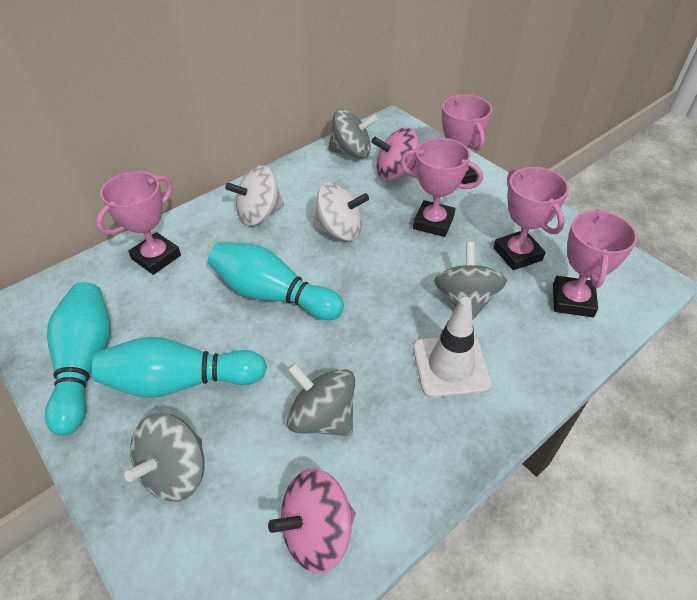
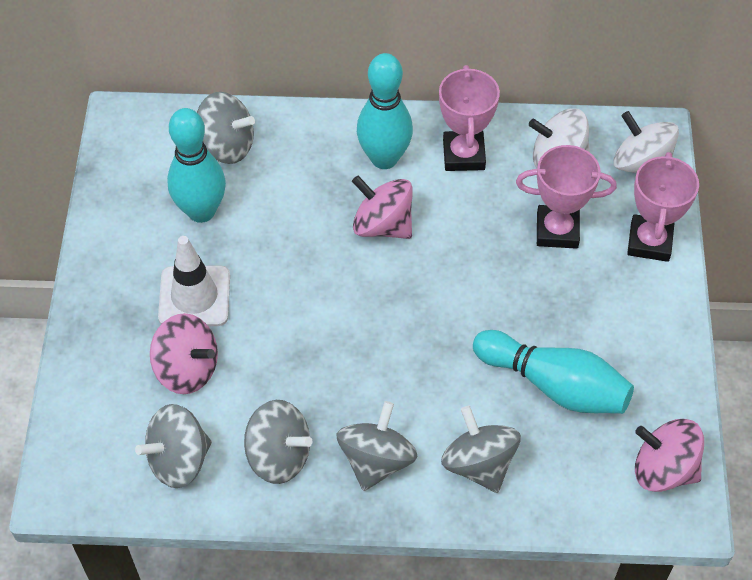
grey spinning top: [124,413,205,502] [287,363,355,436] [328,109,378,158] [434,242,507,321] = 4 -> [135,404,212,488] [197,92,255,164] [244,400,312,484] [336,401,417,491] [441,406,521,493] = 5
pink spinning top: [268,468,355,574] [371,128,419,181] = 2 -> [150,313,218,394] [352,176,413,239] [635,419,704,492] = 3
pink trophy: [96,171,181,275] [400,138,483,237] [442,95,492,184] [493,167,569,270] [553,209,637,317] = 5 -> [439,65,500,171] [516,145,617,249] [627,152,699,262] = 3

